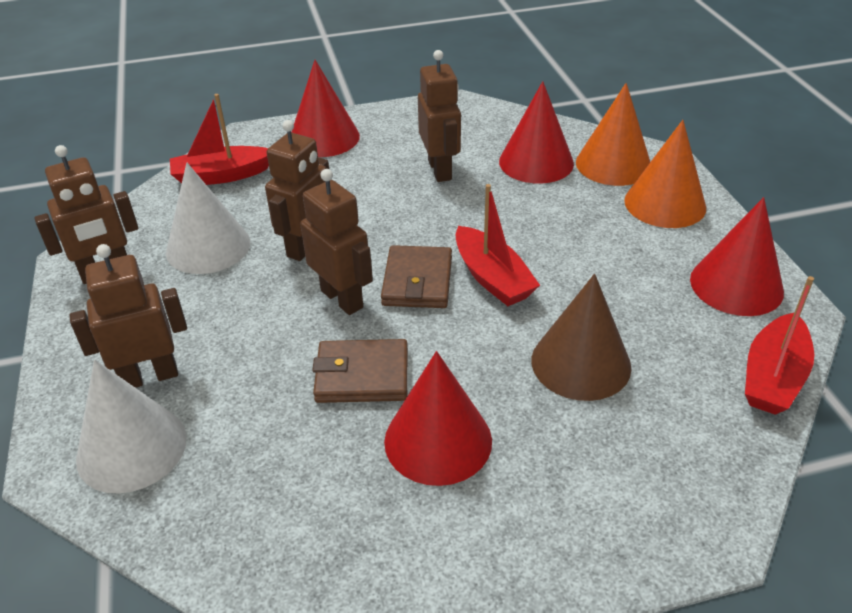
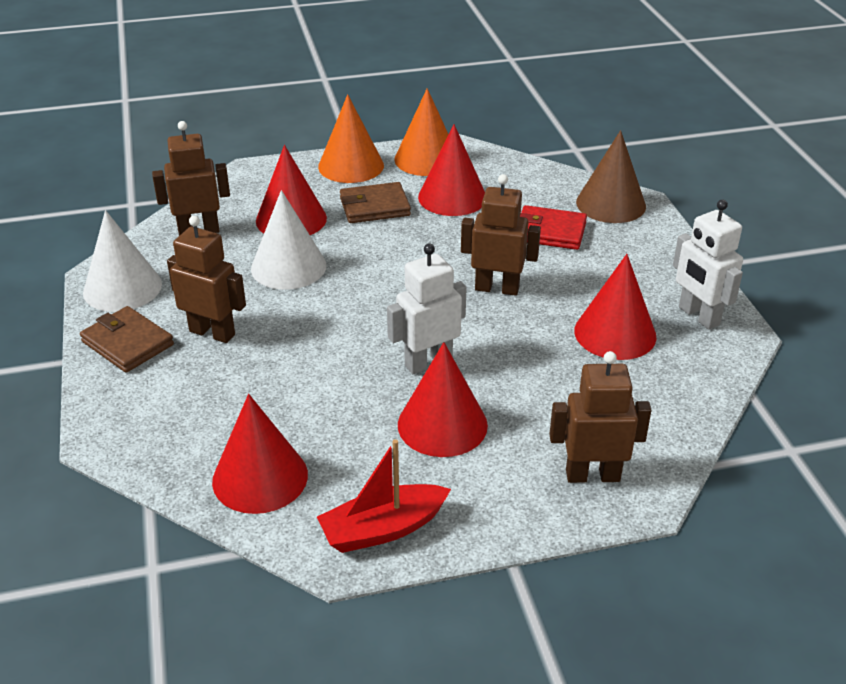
brown robot: [34,145,138,284] [70,244,187,388] [265,120,329,261] [300,169,373,315] [418,50,461,182] = 5 -> [152,121,230,236] [167,216,246,343] [461,174,541,296] [549,351,651,483] = 4
red boat: [170,94,269,185] [456,184,540,306] [745,276,814,415] = 3 -> [317,439,451,553] = 1
red cone: [292,60,360,157] [384,351,492,486] [499,81,574,183] [690,197,784,316] = 4 -> [212,394,308,514] [256,145,327,235] [398,342,488,457] [418,124,485,216] [574,254,657,360] = 5
red wallet: none = 0 -> [520,205,587,250] = 1
white robot: none = 0 -> [387,243,467,374] [673,200,743,330] = 2

